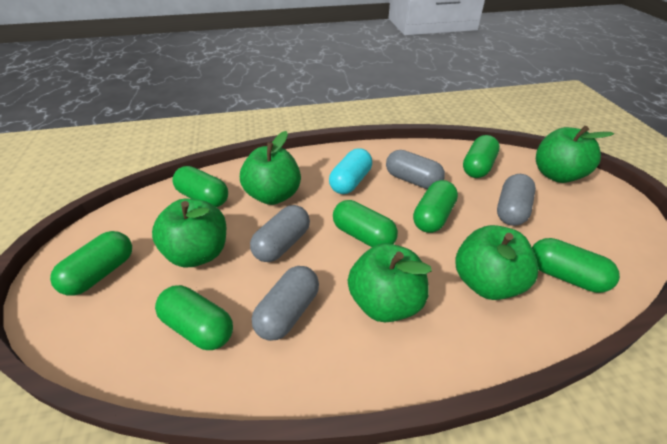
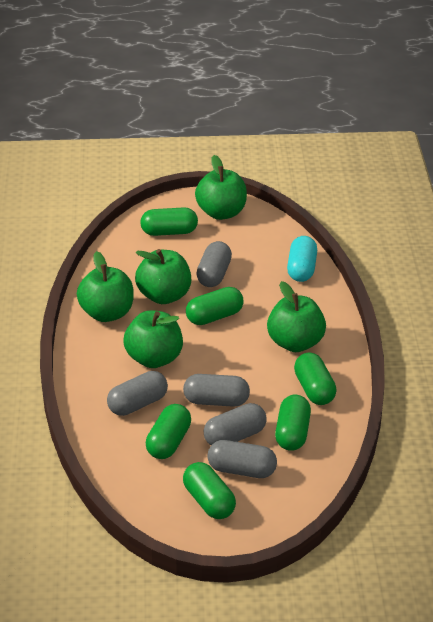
green capsule: [50,231,132,296] [155,285,233,350] [172,166,228,207] [333,200,398,247] [413,180,458,233] [463,135,500,178] [532,238,620,293] = 7 -> [140,207,198,236] [146,404,191,459] [183,462,236,519] [186,287,244,325] [275,395,311,451] [294,353,337,405] = 6
grey capsule: [250,205,310,262] [252,266,319,341] [386,150,445,189] [497,174,536,226] = 4 -> [107,371,168,416] [183,374,250,407] [196,241,232,287] [204,403,267,445] [207,440,277,478] = 5

